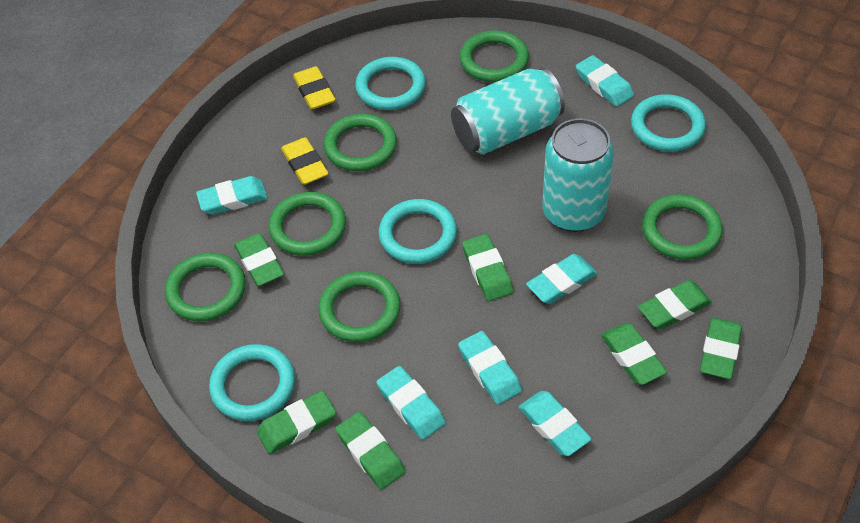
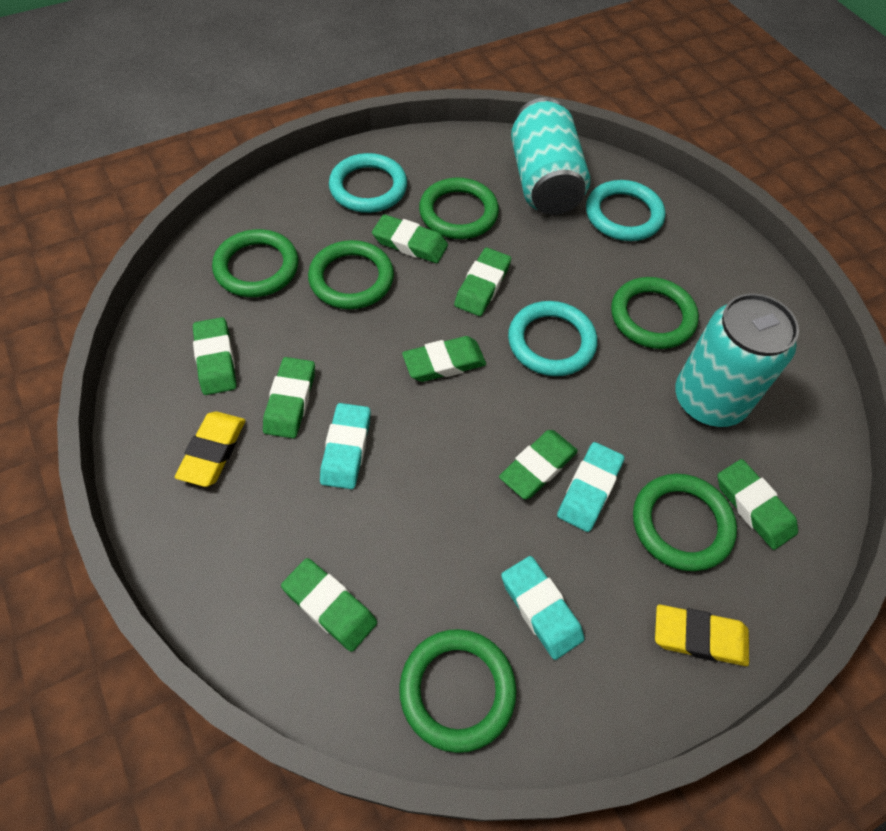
green eraser: [234,233,284,286] [257,391,336,454] [336,412,406,490] [462,234,513,301] [601,323,667,385] [638,280,712,329] [700,317,742,379] = 7 -> [193,317,236,395] [263,357,315,438] [281,558,377,652] [372,214,448,263] [402,336,486,382] [454,248,511,316] [499,430,578,499] [718,459,798,550] = 8
turquoise eraser: [196,176,268,215] [376,366,446,440] [458,331,522,405] [518,391,591,456] [526,254,597,304] [576,55,634,107] = 6 -> [320,403,371,489] [501,556,584,660] [557,442,624,532] = 3
turquoise ring: [209,344,295,421] [355,57,426,110] [378,199,457,264] [631,94,706,151] = 4 -> [329,153,407,213] [508,301,597,376] [586,180,665,241] = 3

